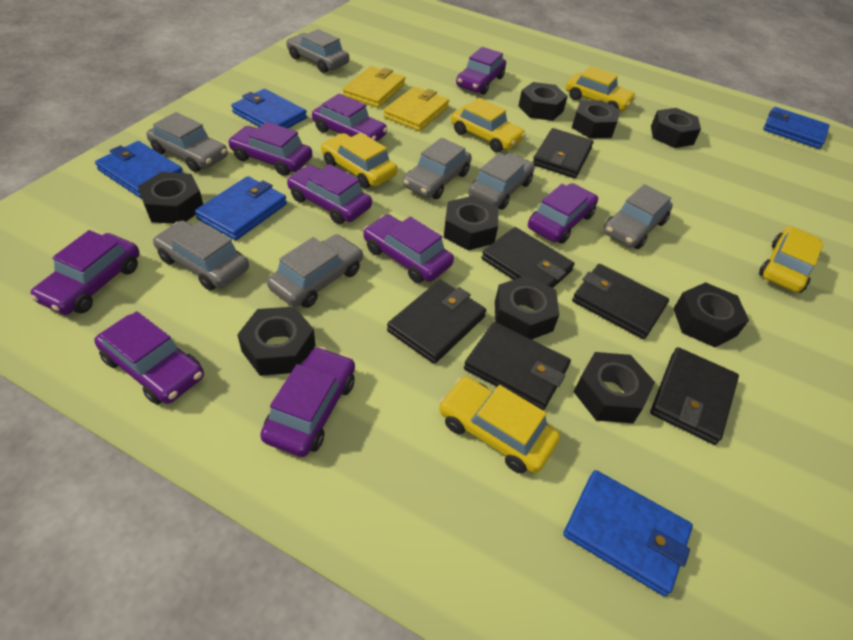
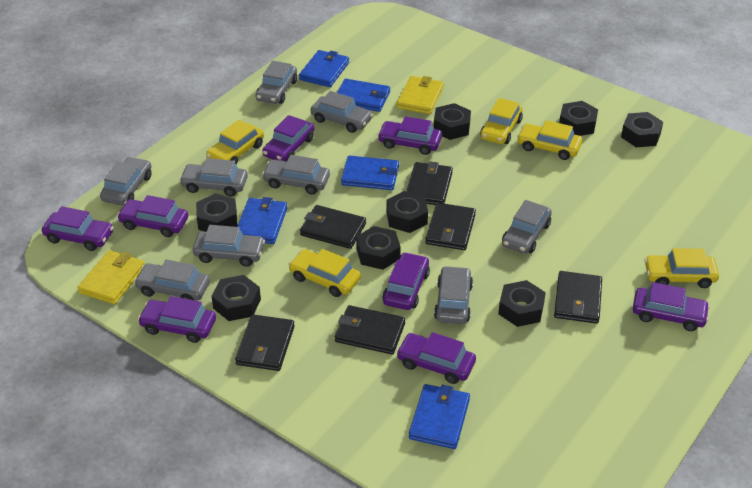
black nut: [138,172,203,224] [237,307,316,376] [444,196,498,250] [495,276,559,339] [518,82,568,121] [572,100,620,139] [574,352,655,423] [651,108,701,148] [673,282,749,347] = 9 -> [196,193,237,232] [211,275,261,321] [356,226,401,270] [386,191,428,233] [434,103,471,140] [498,280,546,327] [559,101,598,136] [621,112,663,147] = 8
grey car: [146,112,228,172] [153,221,249,291] [267,234,363,308] [286,29,349,73] [403,138,472,199] [468,153,535,210] [603,184,673,249] = 7 -> [100,157,151,206] [134,259,210,300] [179,158,248,197] [193,225,265,267] [255,61,297,104] [262,155,330,195] [311,91,373,133] [434,266,473,324] [502,200,552,254] = 9
purple car: [30,230,140,315] [94,311,204,405] [228,122,312,176] [260,347,355,457] [287,164,372,224] [312,93,388,142] [363,215,454,283] [456,47,506,95] [528,183,598,244] = 9 -> [42,206,114,251] [117,195,188,237] [138,296,216,343] [262,115,314,161] [377,116,442,155] [382,252,430,310] [396,332,476,384] [633,282,710,331] = 8

